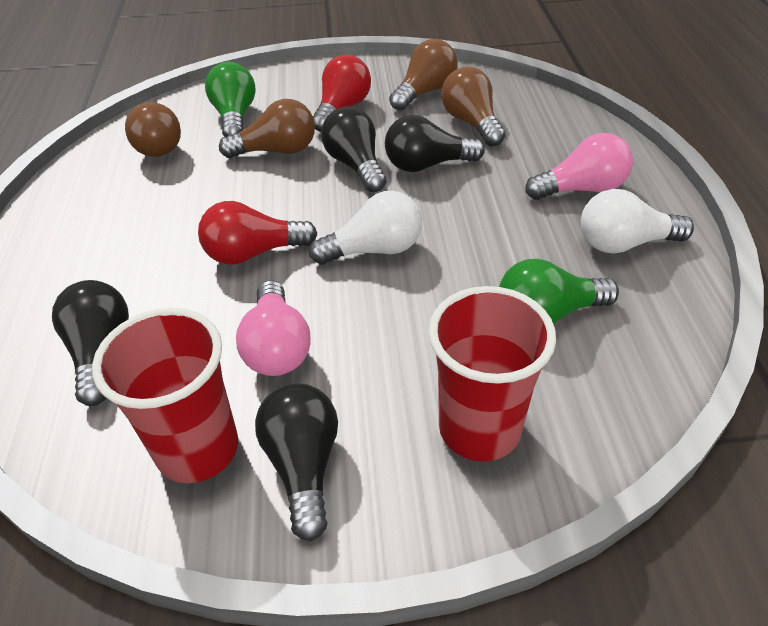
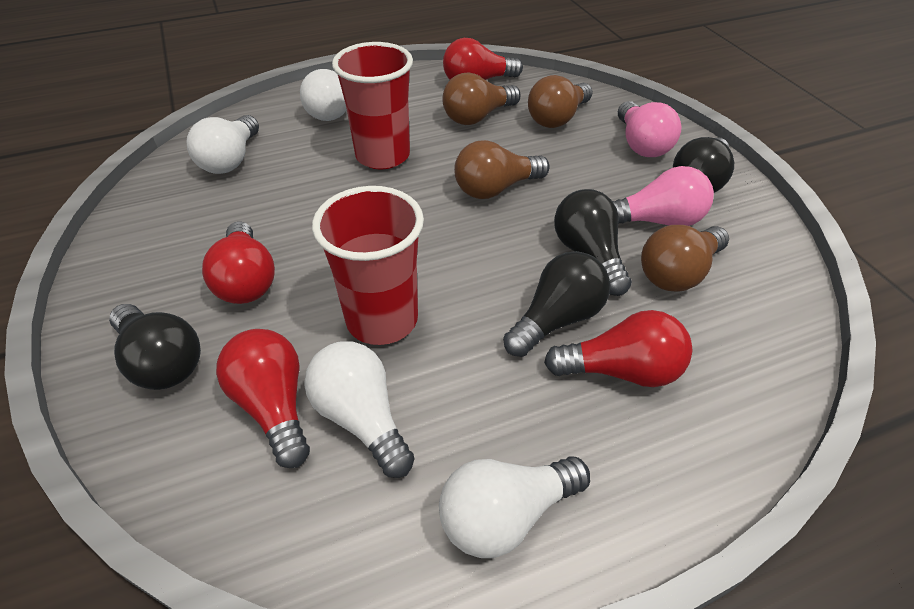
green light bulb: [205,62,256,137] [499,259,619,324] = 2 -> none = 0
red light bulb: [198,201,317,265] [313,55,371,132] = 2 -> [202,222,275,304] [216,329,310,468] [443,38,523,80] [544,310,692,387] = 4
white light bulb: [309,191,422,265] [581,189,694,254] = 2 -> [186,115,259,174] [300,69,347,121] [304,341,415,478] [439,457,590,558] = 4

